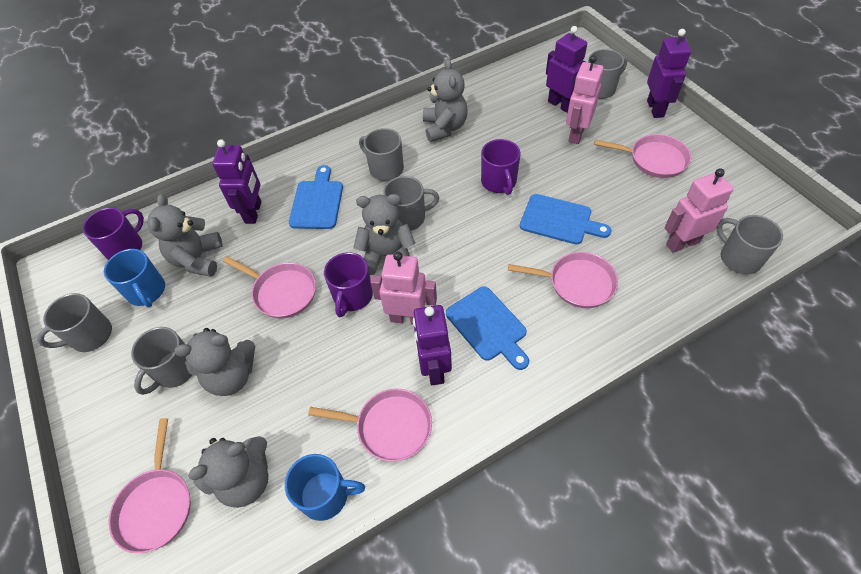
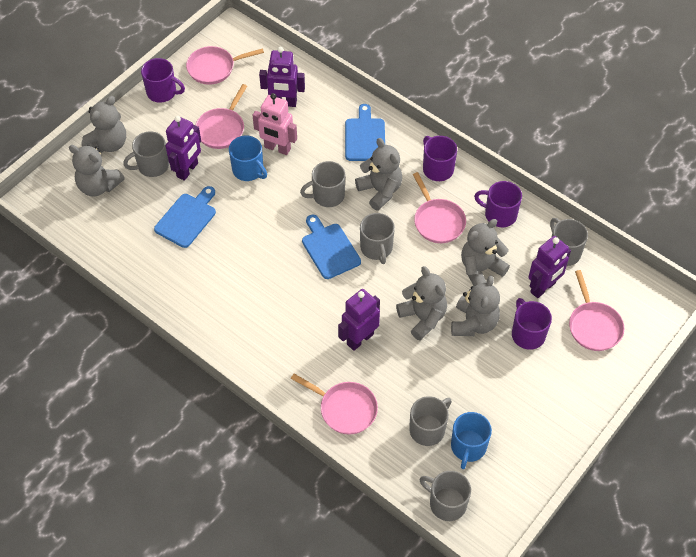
grey teddy bear: [147,194,223,277] [174,328,255,396] [188,436,268,508] [353,194,416,275] [423,59,468,142] = 5 -> [69,145,125,196] [82,96,126,153] [355,138,402,211] [396,266,447,340] [451,275,500,336] [461,219,510,286] = 6
pink robot: [371,252,437,325] [566,55,604,144] [664,168,733,253] = 3 -> [252,93,297,155] = 1
purple mug: [83,208,144,260] [324,252,373,317] [481,139,520,195] = 3 -> [141,58,185,103] [423,136,457,181] [474,181,522,227] [512,298,552,350] = 4

